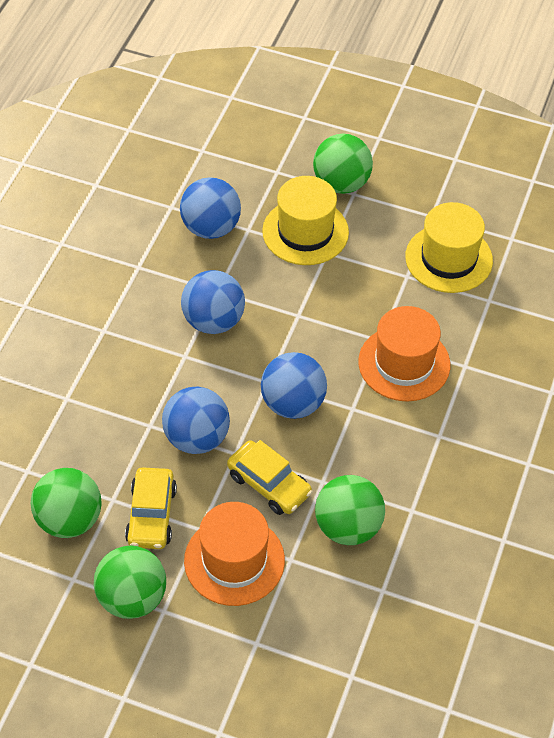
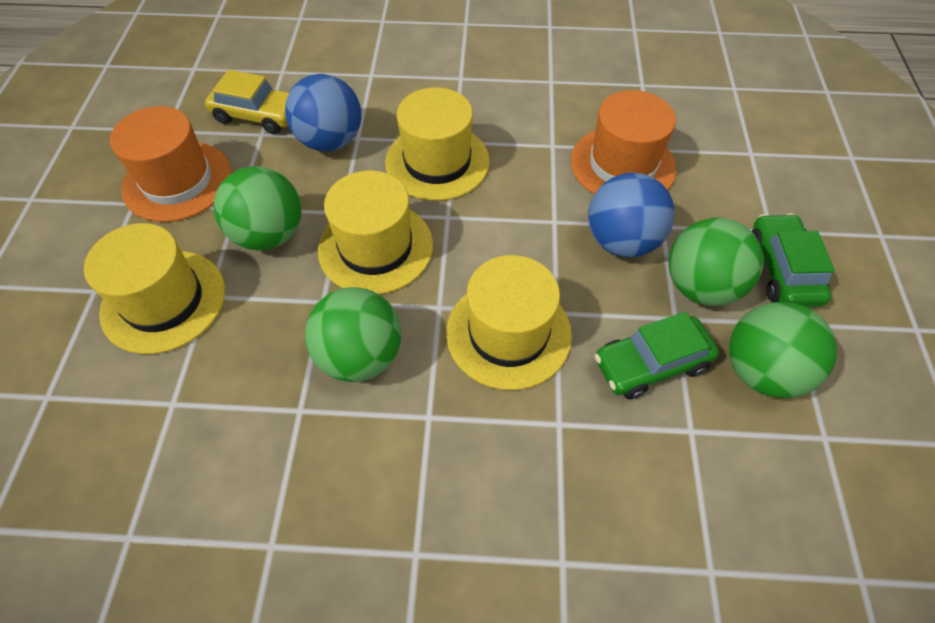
blue ball: [162,386,230,454] [180,177,241,239] [181,270,245,334] [261,352,327,419] = 4 -> [285,74,362,152] [588,173,675,257] = 2
green car: none = 0 -> [594,312,719,399] [752,213,835,307] = 2
yellow car: [125,467,177,549] [227,440,312,515] = 2 -> [205,69,289,134] = 1
yellow hat: [262,176,349,265] [405,202,493,293] = 2 -> [84,223,225,354] [318,171,433,294] [385,87,490,201] [446,255,572,390] = 4

